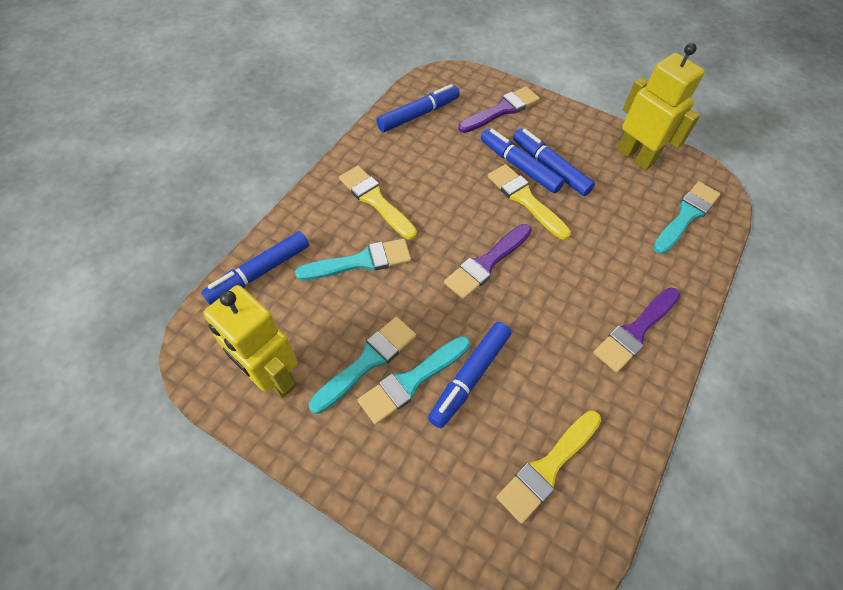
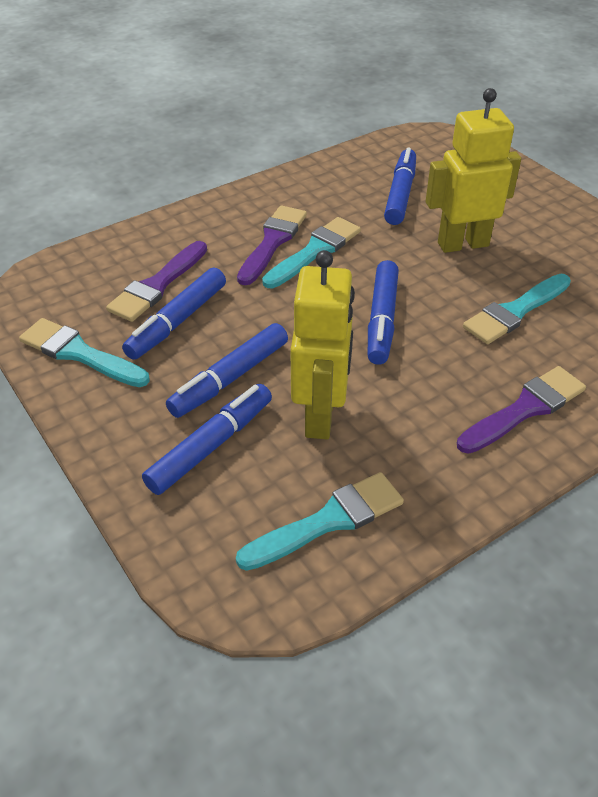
yellow brush: [339,166,417,240] [488,164,571,240] [497,410,601,524] = 3 -> none = 0

